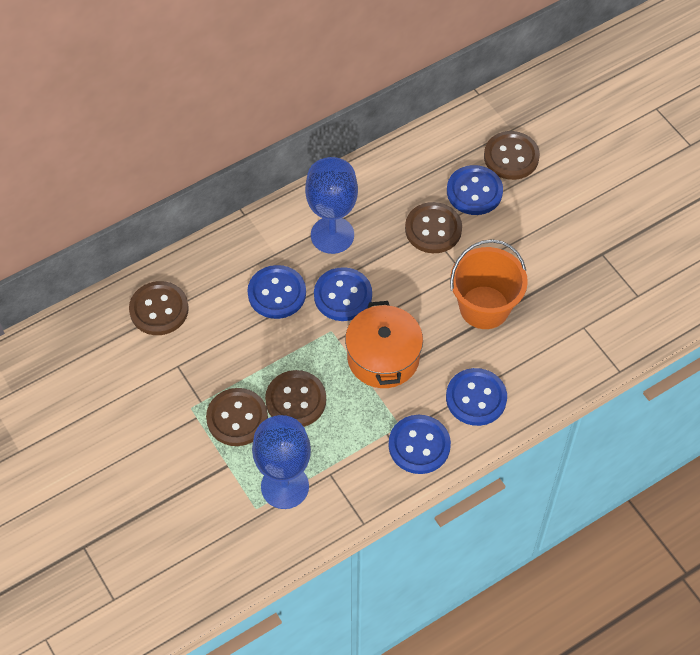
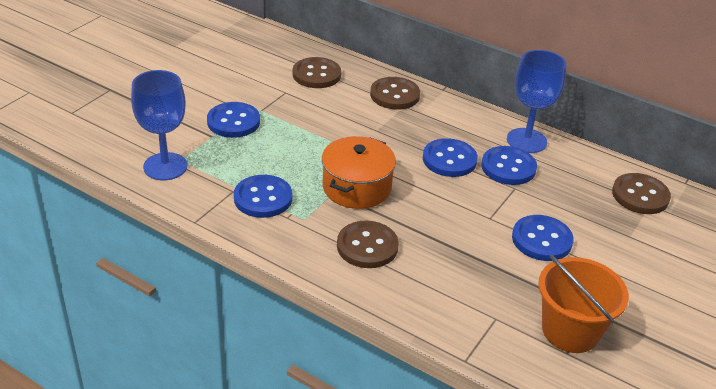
brown button: [129,281,189,335] [206,388,268,446] [265,370,326,427] [405,202,462,253] [484,131,540,180] = 5 -> [293,57,341,88] [337,221,399,268] [370,77,420,110] [612,173,671,214] = 4

